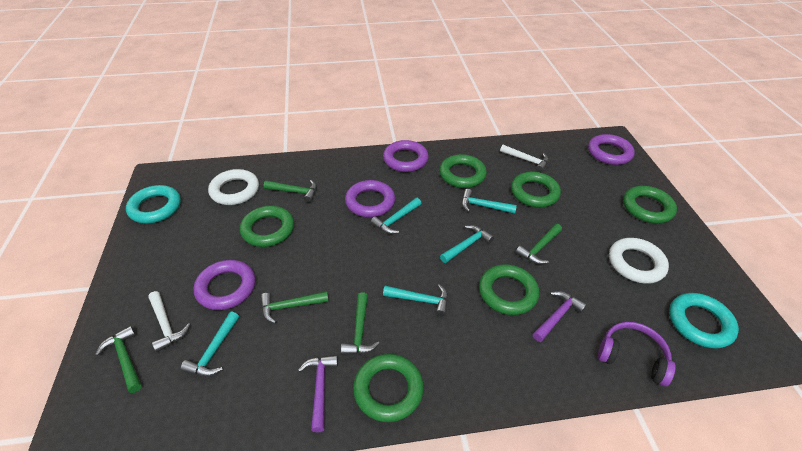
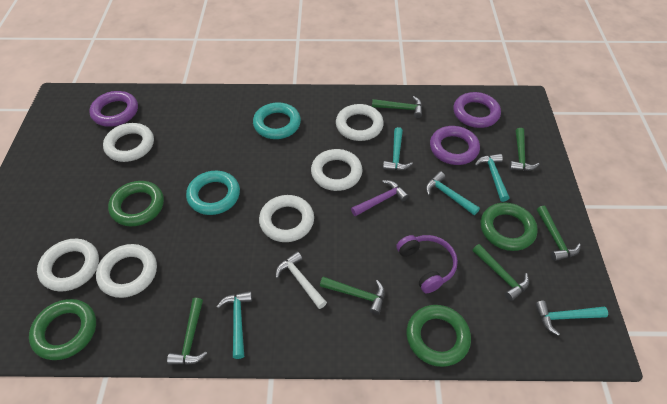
green hammer: [95,326,142,393] [260,291,329,324] [264,180,317,202] [341,292,380,355] [515,224,562,264] = 5 -> [167,298,207,365] [320,277,385,315] [372,96,422,118] [472,244,529,301] [509,128,540,171] [537,206,581,261] = 6
green ring: [240,206,294,247] [353,354,424,422] [439,154,487,188] [479,264,539,315] [511,172,561,207] [623,186,677,223] = 6 -> [29,299,96,360] [108,181,164,226] [407,305,471,367] [481,203,538,251] = 4
purple hammer: [298,355,338,432] [533,291,587,342] = 2 -> [351,180,409,216] = 1
purple ring: [194,260,255,310] [345,180,395,217] [383,140,429,172] [588,134,635,165] = 4 -> [89,91,138,127] [430,126,480,165] [453,92,501,128] = 3
white hammer: [148,291,190,352] [500,145,549,172] = 2 -> [275,251,327,309] = 1
white ring: [208,169,259,205] [609,238,669,284] = 2 -> [37,239,99,292] [96,244,157,298] [103,123,154,162] [259,195,314,242] [311,149,362,191] [336,104,384,141] = 6

